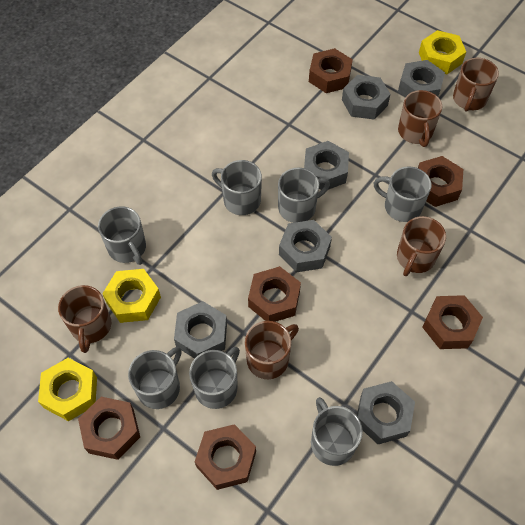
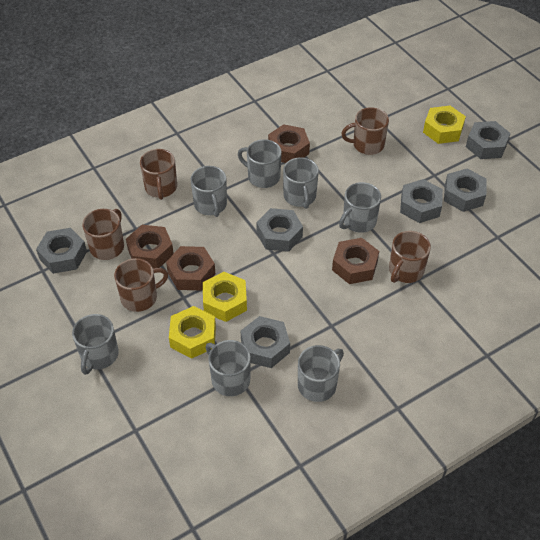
brown nut: [78,397,140,460] [195,424,256,490] [248,266,301,322] [309,48,353,93] [418,156,463,207] [422,295,483,349] = 6 -> [126,225,174,268] [166,246,215,291] [268,124,310,163] [332,238,379,284] = 4

